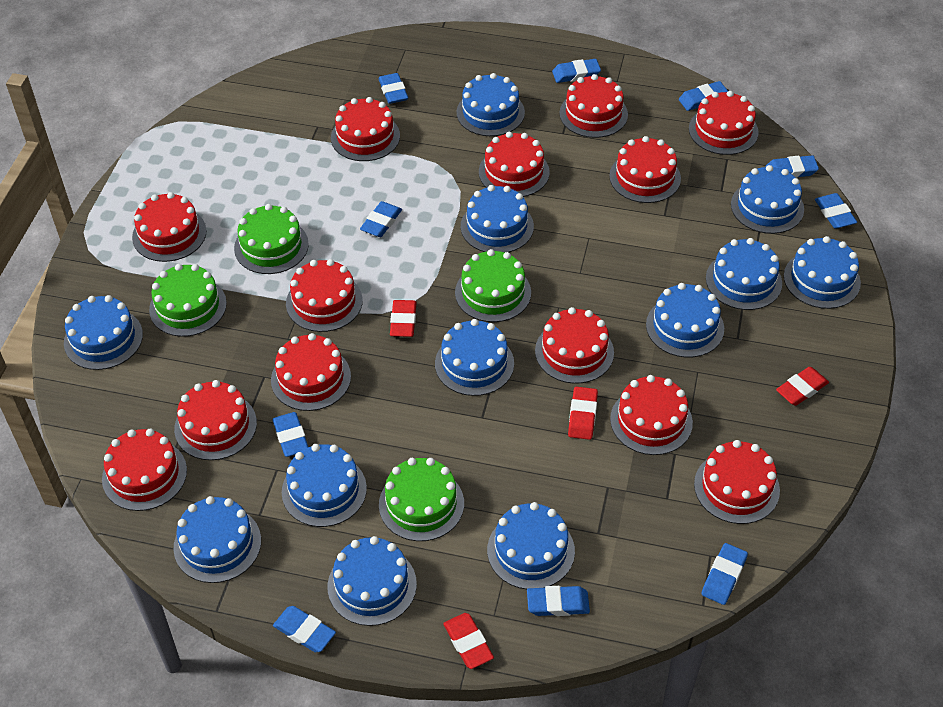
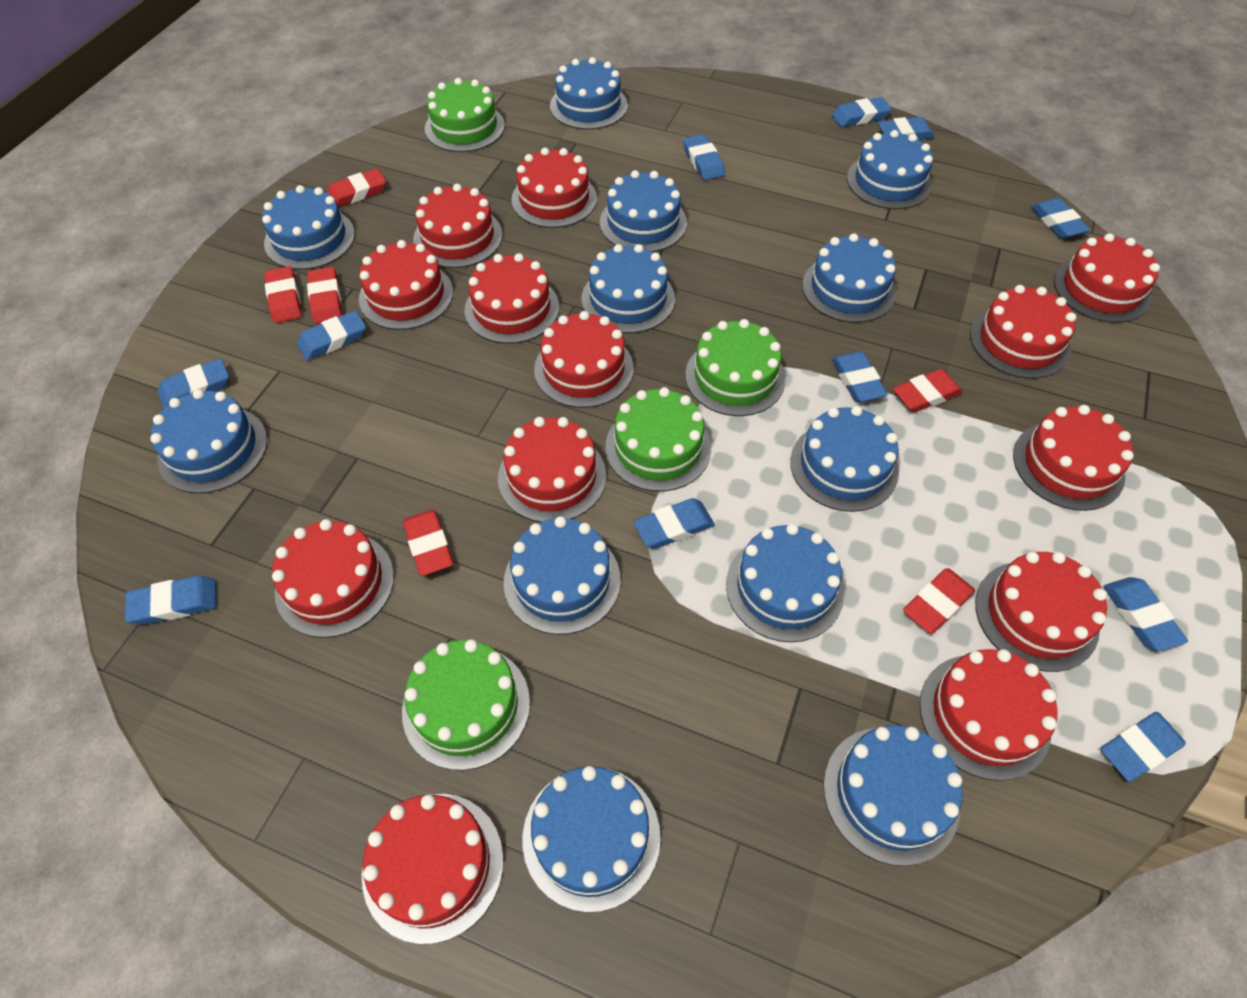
blue eraser: [272,412,308,457] [273,606,336,652] [360,201,402,237] [378,73,408,104] [527,586,590,616] [552,59,601,83] [679,81,728,111] [701,543,748,605] [765,155,819,178] [815,193,857,229] = 10 -> [125,576,217,625] [158,358,229,409] [297,311,366,360] [633,498,715,549] [683,134,725,180] [832,97,892,127] [832,351,888,402] [878,117,935,140] [1031,198,1090,239] [1101,712,1186,782] [1103,577,1188,651] = 11
red eraser: [390,300,417,337] [443,613,494,669] [568,387,598,440] [776,367,829,406] = 4 -> [264,266,302,323] [307,267,342,324] [327,169,386,207] [403,510,453,576] [893,369,963,413] [903,568,975,634] = 6

